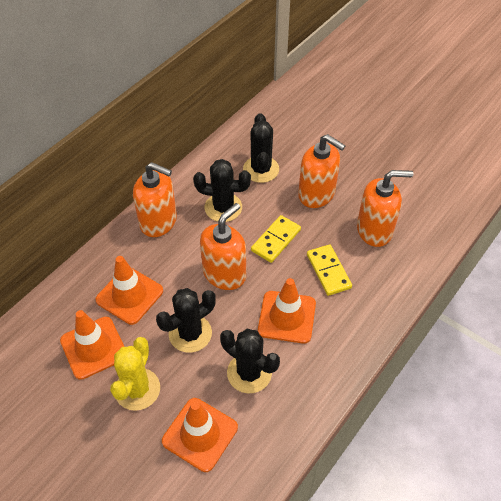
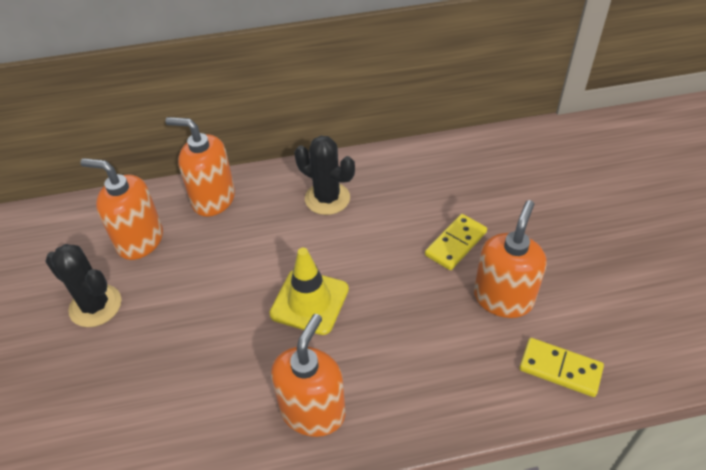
black cactus: [156,288,216,353] [193,159,251,222] [220,329,280,393] [243,113,279,183] = 4 -> [45,244,121,327] [295,136,355,215] = 2
orange traffic cone: [60,310,125,380] [95,256,163,325] [162,398,238,472] [258,278,316,344] = 4 -> none = 0
yellow cactus: [110,337,160,411] = 1 -> none = 0
yellow traffic cone: none = 0 -> [269,248,349,335] = 1

